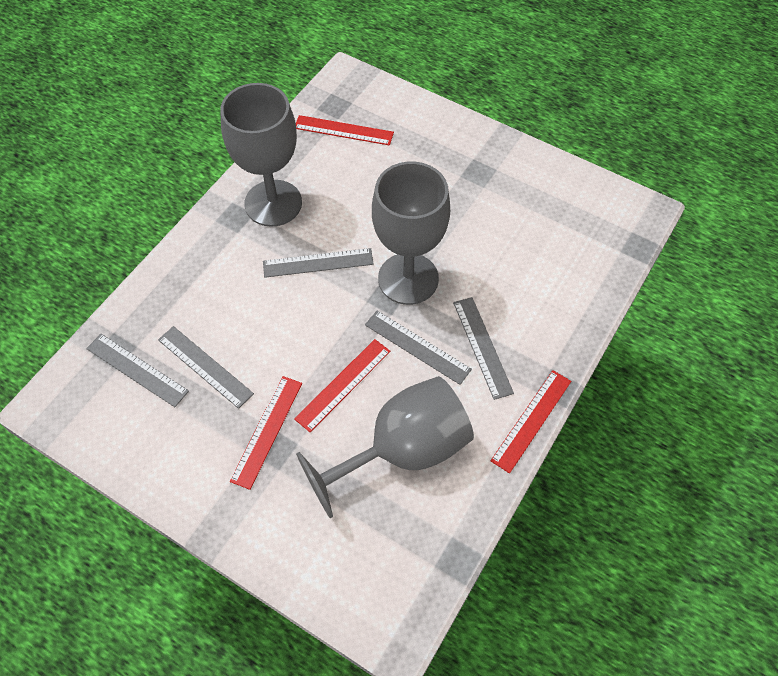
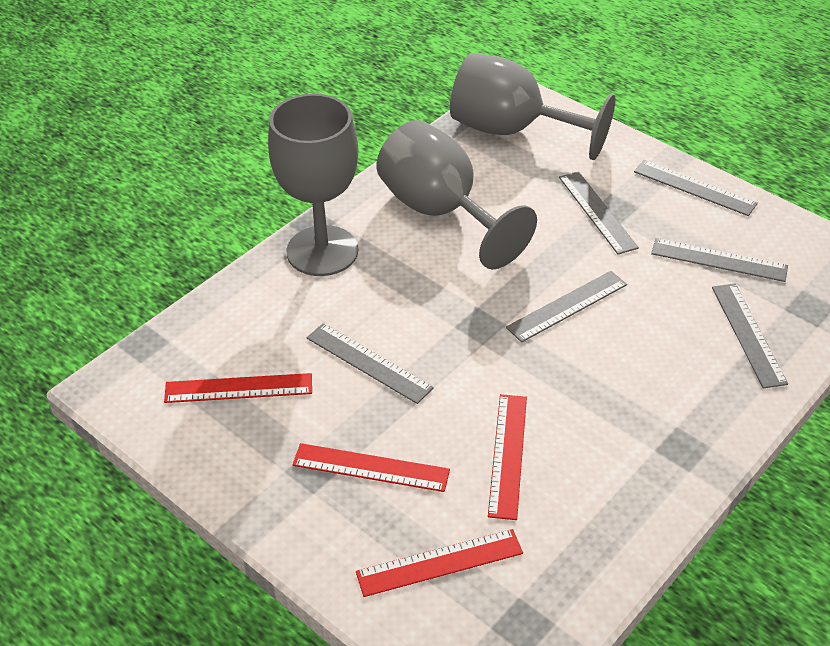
grey ruler: [86,334,189,407] [158,326,254,409] [263,248,374,278] [365,311,472,385] [453,297,514,400] = 5 -> [307,323,434,404] [506,271,627,343] [559,171,639,255] [634,160,758,216] [651,238,788,282] [712,284,788,388] = 6

